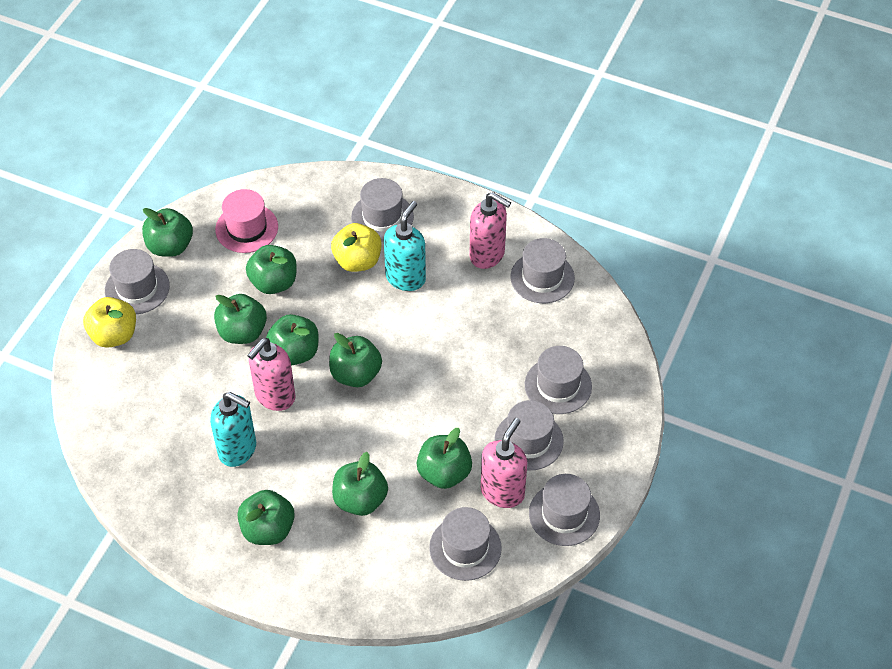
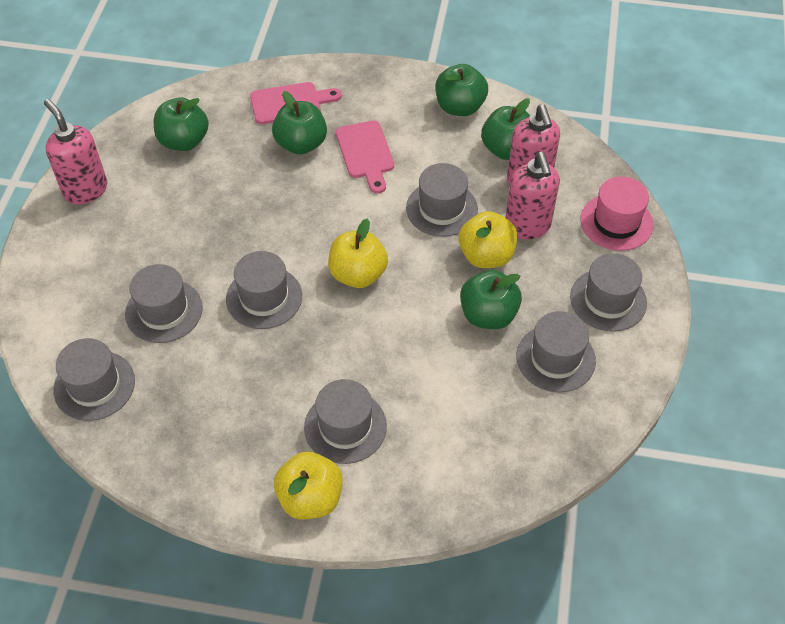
green apple: [142,208,193,257] [214,294,267,344] [238,490,295,545] [246,245,297,294] [266,314,319,365] [329,333,382,387] [332,452,388,516] [417,428,472,489] = 8 -> [154,97,209,151] [272,91,327,155] [435,64,488,116] [460,270,522,329] [481,99,530,160] = 5
pink cutting board: none = 0 -> [250,82,342,124] [336,121,394,194] = 2
turquoise soap dispenser: [210,392,256,467] [384,201,426,291] = 2 -> none = 0
yellow apple: [83,297,136,348] [331,223,381,272] = 2 -> [274,451,343,519] [328,218,388,288] [459,211,518,268] = 3

